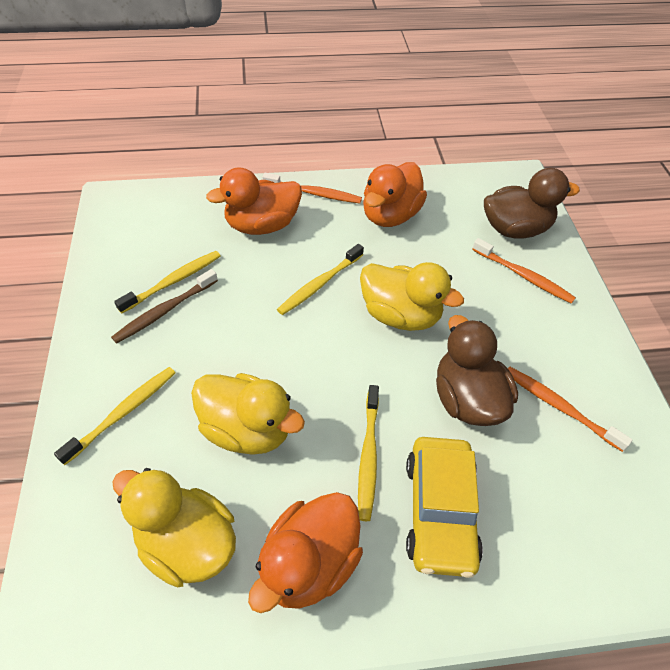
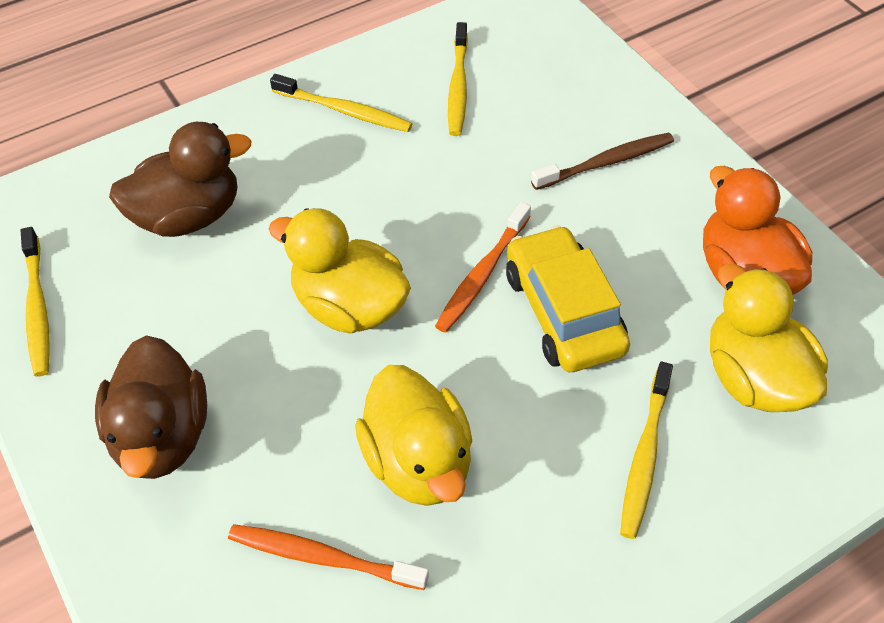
orange duck: [206,167,302,235] [248,492,363,613] [363,162,427,227] = 3 -> [703,166,812,294] = 1
orange toothbrush: [262,173,362,203] [472,238,576,304] [508,367,632,452] = 3 -> [228,524,429,590] [435,202,531,333] = 2

